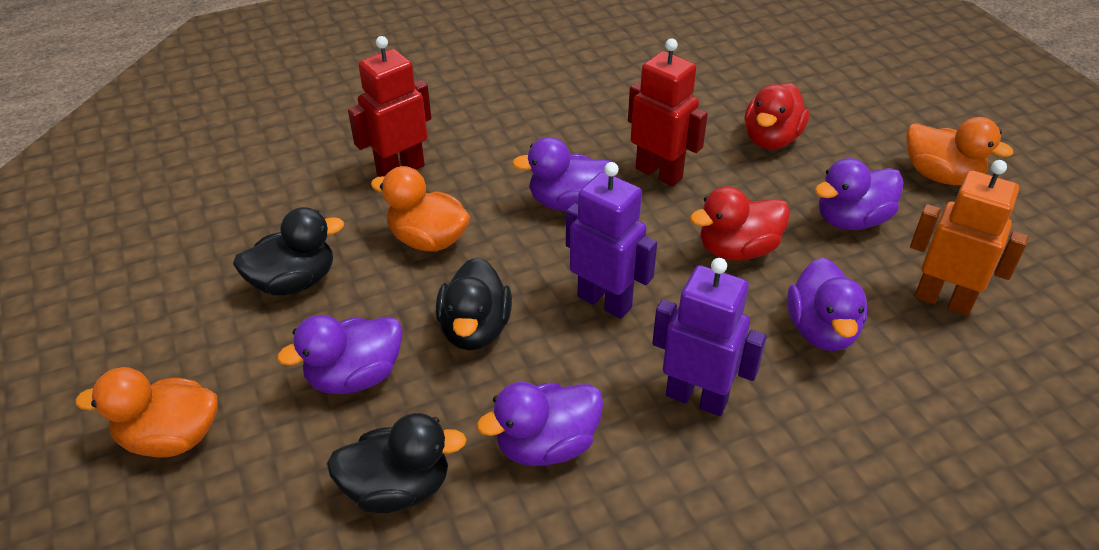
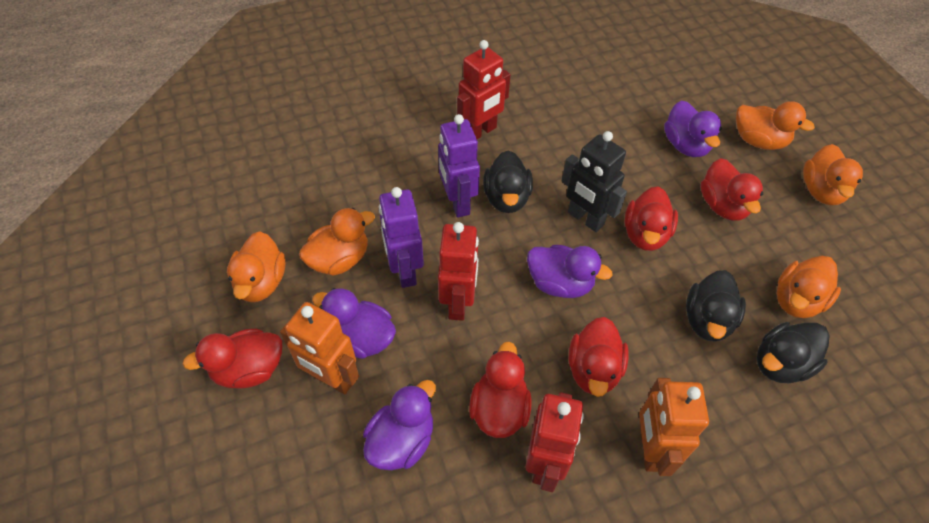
black robot: none = 0 -> [562,131,627,232] = 1
orange duck: [75,367,217,458] [371,166,470,252] [906,117,1013,185] = 3 -> [227,231,286,302] [299,208,375,276] [736,101,815,150] [777,256,841,318] [803,144,863,205] = 5
orange robot: [910,160,1029,316] = 1 -> [280,302,359,395] [639,378,709,476] = 2
purple duck: [277,315,403,394] [477,382,603,466] [512,137,612,211] [787,257,867,351] [815,158,903,230] = 5 -> [312,288,396,359] [363,380,436,470] [527,245,613,298] [664,101,722,157] = 4
red duck: [690,186,790,260] [745,83,810,149] = 2 -> [182,328,282,389] [469,342,532,438] [568,317,629,397] [624,186,678,251] [701,158,763,221] = 5
red robot: [348,36,431,177] [628,38,708,187] = 2 -> [438,222,479,321] [457,40,510,139] [525,392,584,492] = 3

